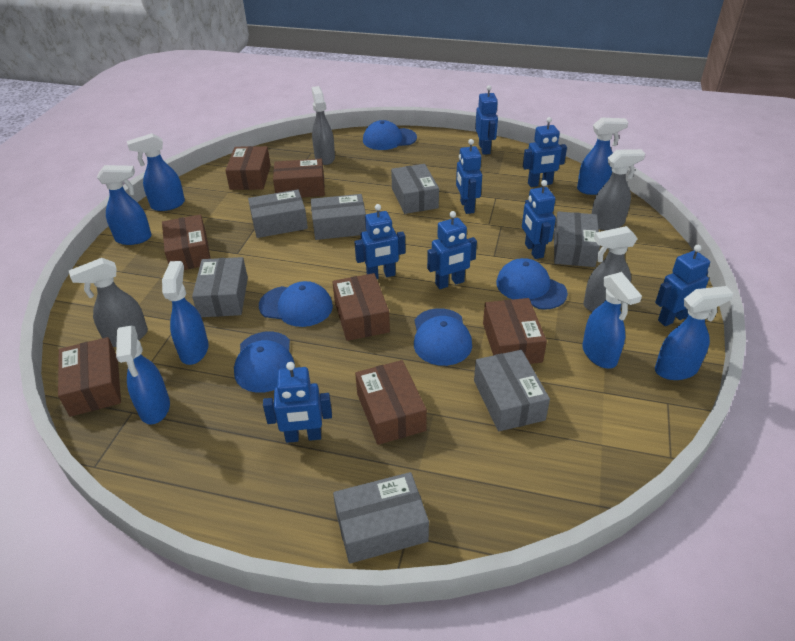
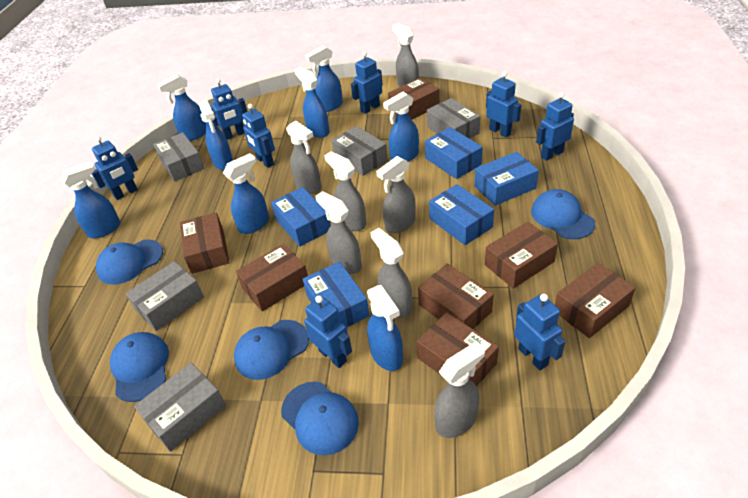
blue box: none = 0 -> [271,187,331,247] [303,262,370,328] [425,127,483,179] [429,184,494,245] [475,152,539,206] = 5
blue spray bottle: [97,165,151,245] [116,326,170,424] [127,133,185,211] [162,261,209,365] [577,118,628,195] [582,272,642,369] [655,286,733,380] = 7 -> [60,161,120,238] [157,74,206,141] [199,100,233,170] [223,153,269,234] [294,67,330,138] [305,46,343,112] [367,285,403,371] [383,92,419,162] = 8
grey box: [192,257,248,317] [248,190,308,238] [311,194,367,240] [333,472,429,564] [391,164,439,214] [474,350,550,431] [554,212,600,267] = 7 -> [126,261,204,331] [134,363,226,452] [153,132,204,182] [331,126,388,176] [427,98,480,139] = 5
grey spray bottle: [69,258,148,347] [311,86,335,165] [583,226,638,312] [592,149,645,230] = 4 -> [286,121,321,194] [315,191,362,274] [324,152,366,231] [370,228,412,318] [376,156,416,233] [392,23,419,87] [434,342,485,438] = 7

